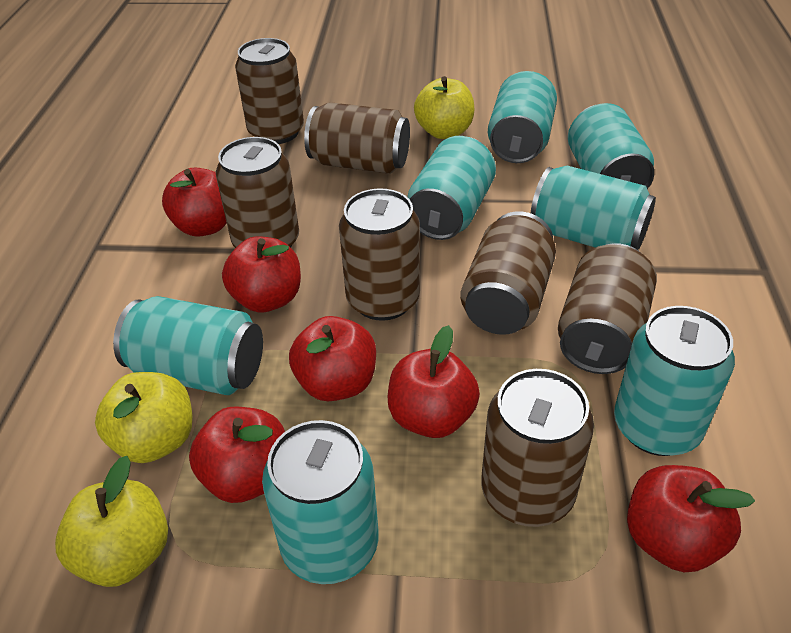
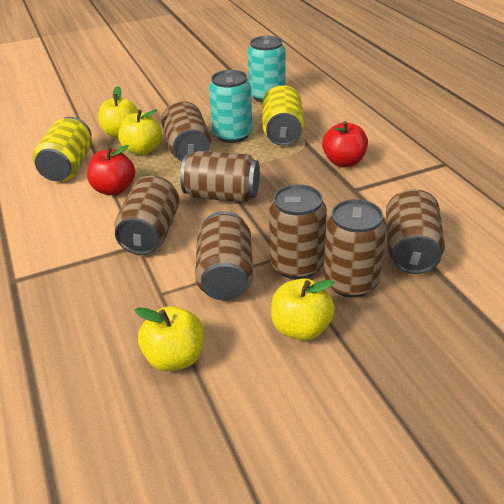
red apple: [162,167,227,237] [189,407,285,503] [222,236,301,313] [289,316,376,401] [388,325,480,438] [627,465,755,572] = 6 -> [87,145,135,195] [322,121,368,167] = 2
turquoise can: [113,296,263,395] [262,420,379,584] [407,136,496,240] [488,71,557,163] [531,166,656,250] [568,103,654,189] [614,306,735,456] = 7 -> [209,70,252,143] [248,36,285,102] = 2
yellow apple: [55,456,168,587] [95,372,192,463] [414,76,474,139] = 3 -> [98,86,138,138] [118,109,162,155] [135,306,204,371] [271,278,335,341] = 4
yellow can: none = 0 -> [33,117,92,181] [262,85,304,146] = 2

